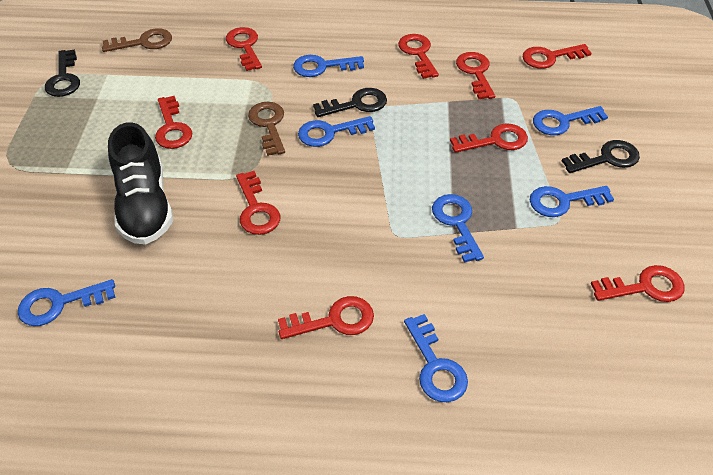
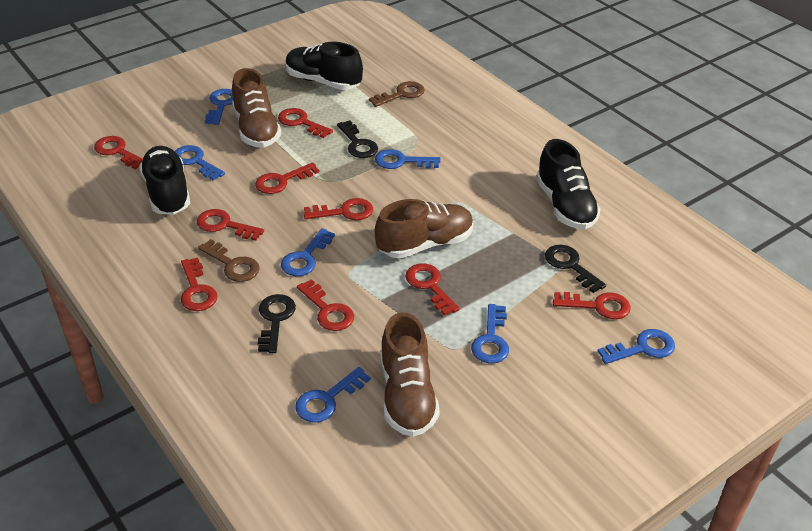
black shoe: [108,122,173,245] = 1 -> [139,146,190,215] [286,42,363,90] [536,139,601,229] = 3
brown shoe: none = 0 -> [232,68,281,148] [375,199,474,259] [380,312,440,437] = 3

